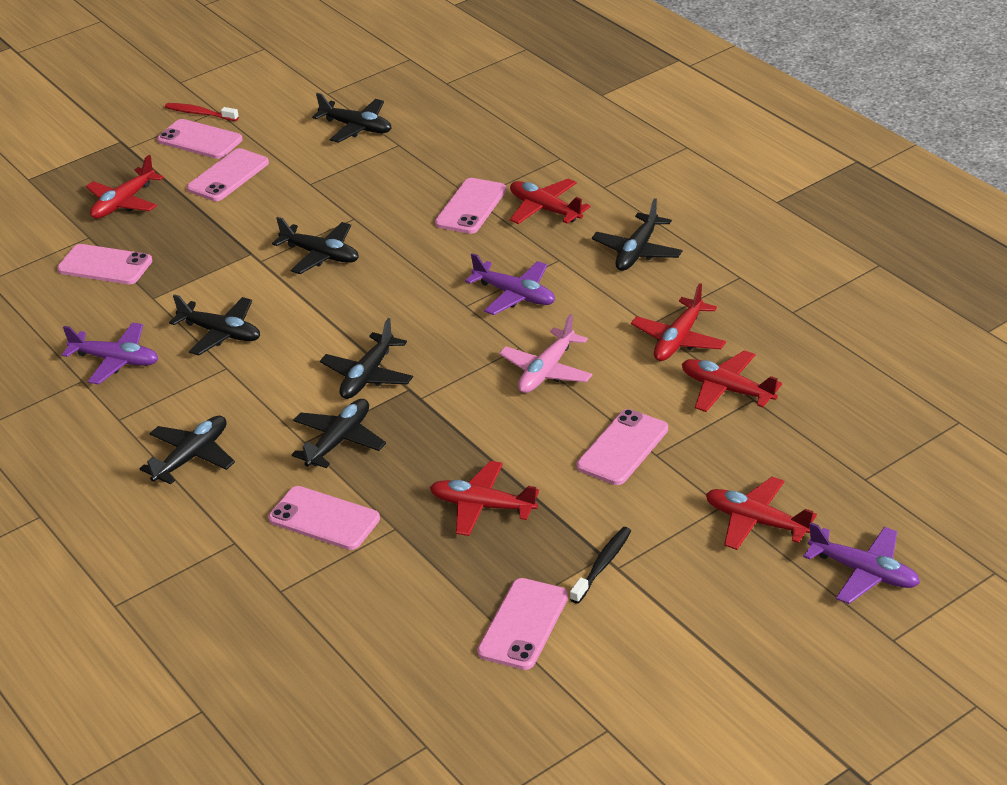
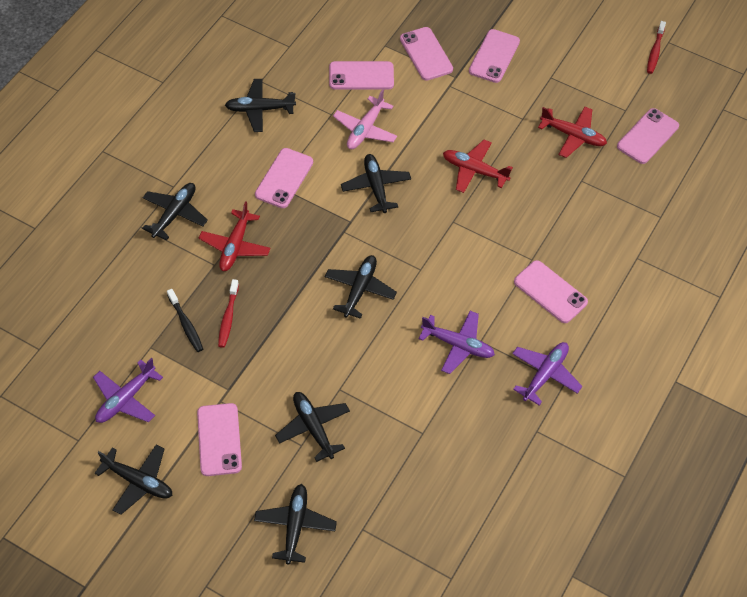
red plane: [86,155,164,219] [430,461,539,536] [510,179,591,224] [631,283,726,361] [682,350,782,412] [706,477,817,550] = 6 -> [199,201,271,271] [443,140,513,193] [538,107,607,158] = 3
red toothbrush: [165,103,239,121] = 1 -> [218,279,239,348] [647,21,666,74] = 2

